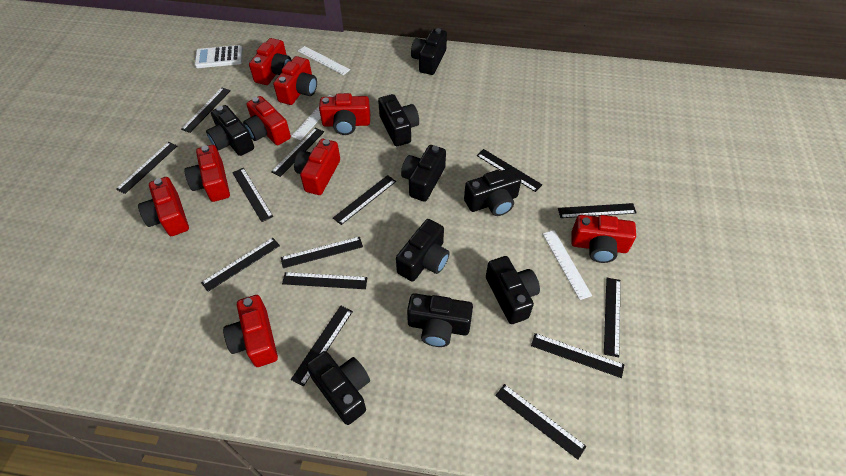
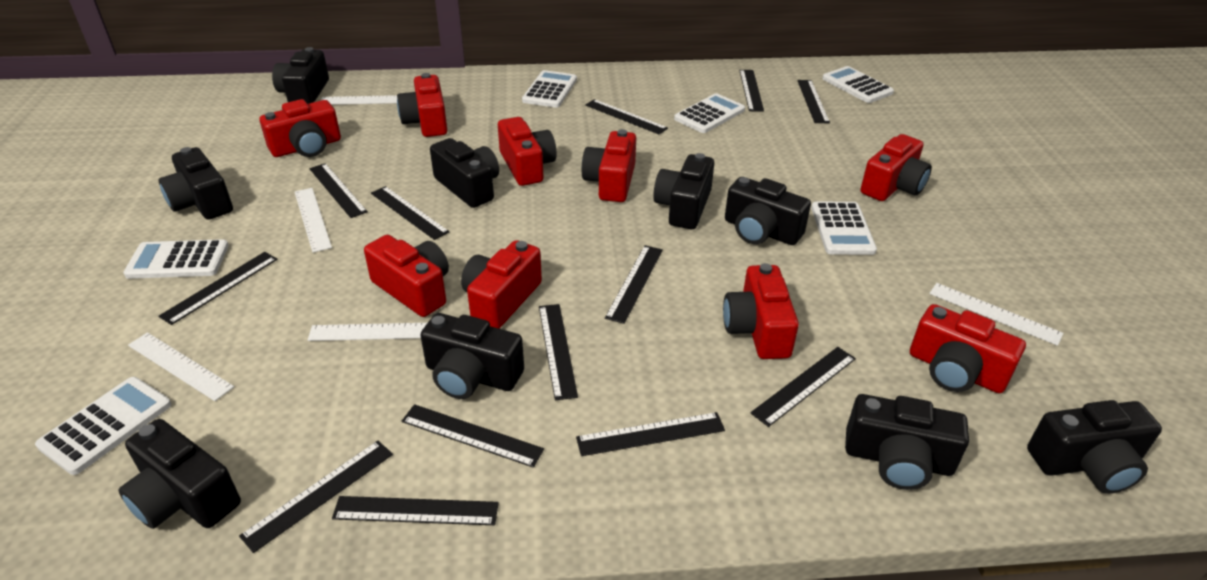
black ruler: [116,142,177,194] [181,88,231,133] [201,238,280,292] [232,168,273,222] [271,128,324,177] [281,237,363,268] [282,272,367,289] [291,306,353,386] [333,175,396,225] [476,149,542,192] [495,384,587,460] [531,333,624,378] [558,203,637,218] [604,278,621,357] = 14 -> [158,252,277,325] [239,441,393,553] [309,163,368,218] [332,496,499,525] [371,186,449,240] [402,404,544,468] [539,304,578,400] [576,412,725,456] [585,99,668,134] [605,245,663,324] [739,70,764,112] [750,347,856,427] [797,80,830,123] = 13
white calculator: [194,45,243,68] = 1 -> [35,377,171,475] [123,239,229,279] [522,70,577,108] [674,94,745,133] [811,201,877,255] [822,66,894,103] = 6
white ruler: [291,95,334,140] [298,46,350,75] [543,230,592,300] = 3 -> [128,332,234,401] [295,188,332,253] [308,323,427,341] [321,95,397,105] [929,283,1064,346] = 5

